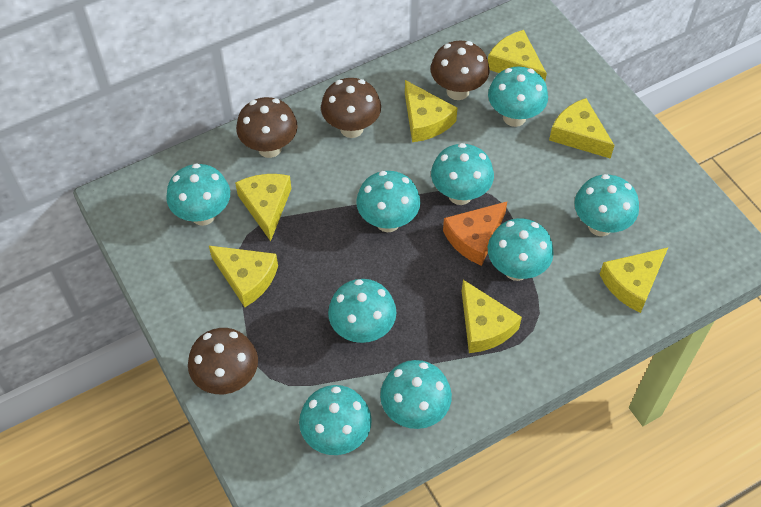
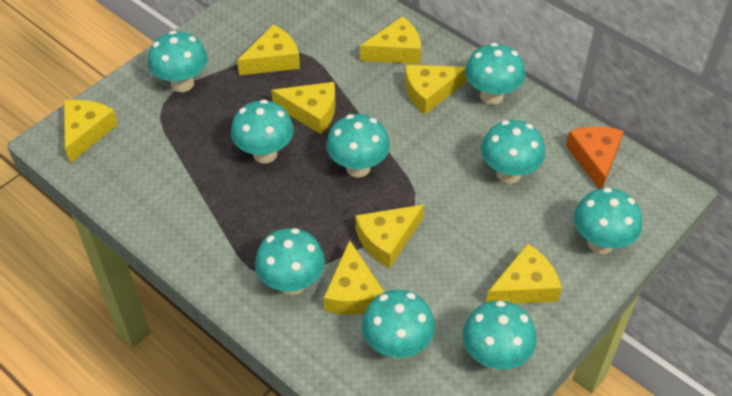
brown mushroom: [188,328,258,394] [236,97,298,158] [321,78,381,138] [431,41,490,100] = 4 -> none = 0
yellow cheese: [209,246,278,307] [235,174,291,241] [405,80,457,142] [462,280,522,353] [488,30,547,81] [549,98,615,159] [599,247,668,313] = 7 -> [64,100,118,163] [237,24,300,75] [271,82,336,134] [324,240,384,315] [355,205,424,268] [360,16,421,64] [405,65,467,114] [486,244,562,304] = 8

